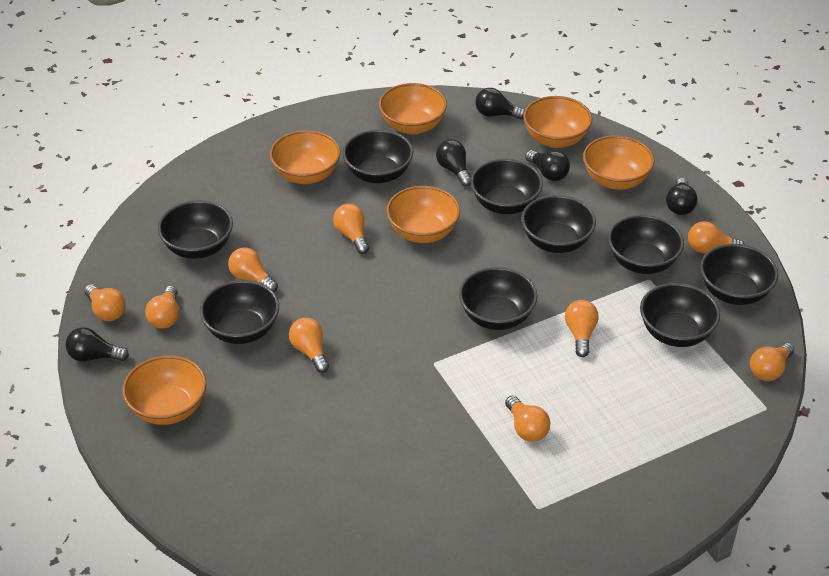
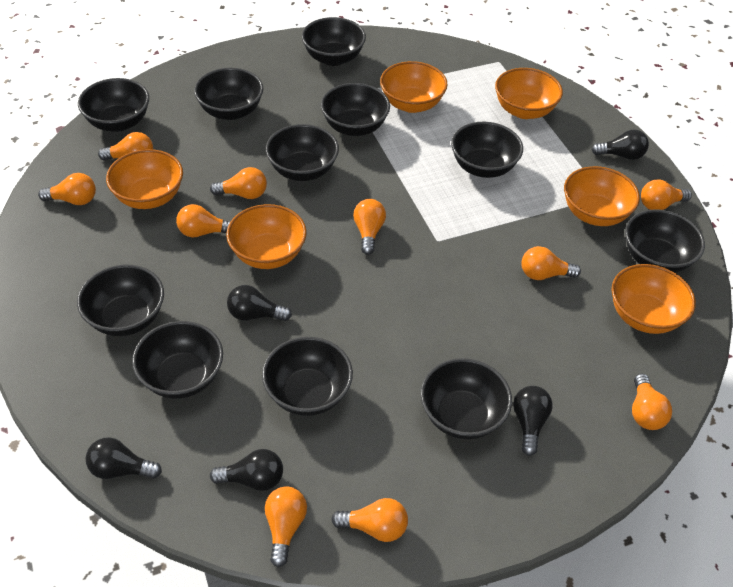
black bowl: [158,200,233,259] [200,280,279,344] [343,129,413,183] [459,267,537,330] [470,159,543,214] [521,195,596,253] [608,215,684,274] [640,283,720,347] [700,244,778,305] = 9 -> [77,265,164,336] [78,78,149,132] [132,321,223,399] [194,68,263,120] [262,337,353,416] [266,124,339,181] [302,17,366,66] [321,83,390,136] [421,358,512,439] [451,122,523,178] [625,209,705,273] = 11
orange light bulb: [84,284,126,321] [145,286,179,329] [228,247,278,292] [289,318,329,373] [333,204,369,254] [505,395,550,442] [565,300,599,357] [688,221,745,253] [750,343,794,381] = 9 -> [38,173,96,205] [98,132,153,160] [176,204,231,237] [210,167,267,199] [265,486,307,567] [331,498,408,542] [353,199,386,255] [522,246,581,280] [632,374,672,430] [641,179,692,210] = 10

